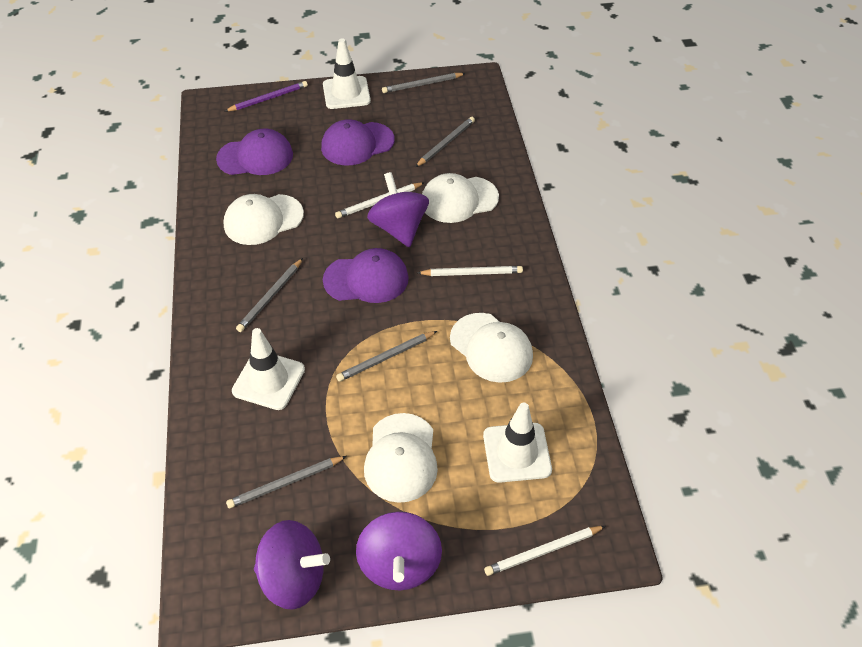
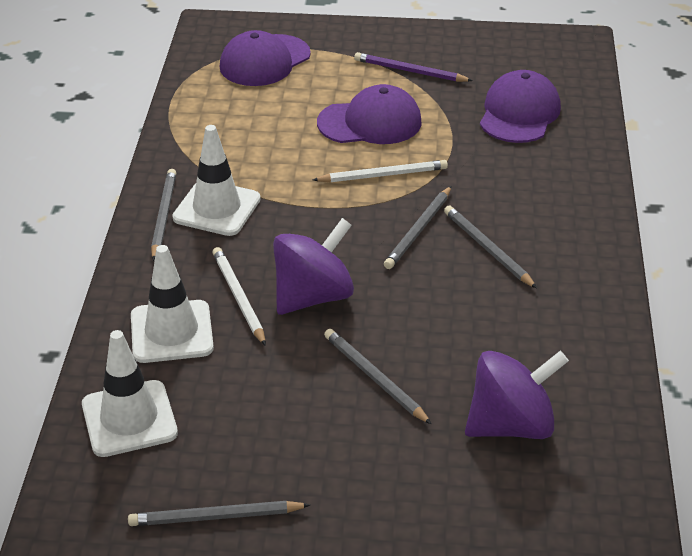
purple spinning top: [254,520,330,610] [356,512,442,590] [367,172,429,247] = 3 -> [273,218,354,315] [465,351,569,439] = 2
white cap: [224,194,304,245] [364,413,438,503] [422,173,499,223] [450,313,533,383] = 4 -> none = 0
white pencil: [335,182,425,218] [418,266,523,276] [484,526,605,576] = 3 -> [212,247,266,346] [313,160,448,182] = 2

